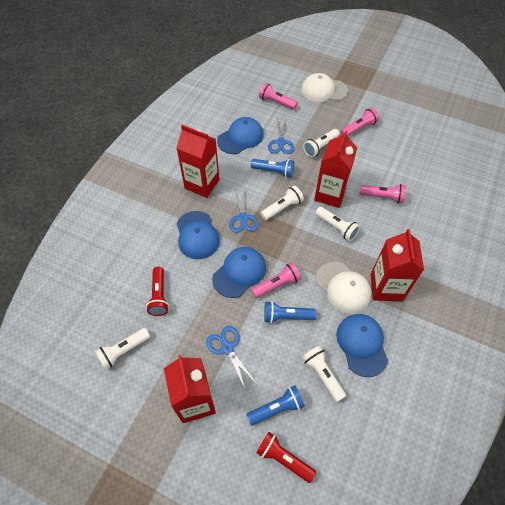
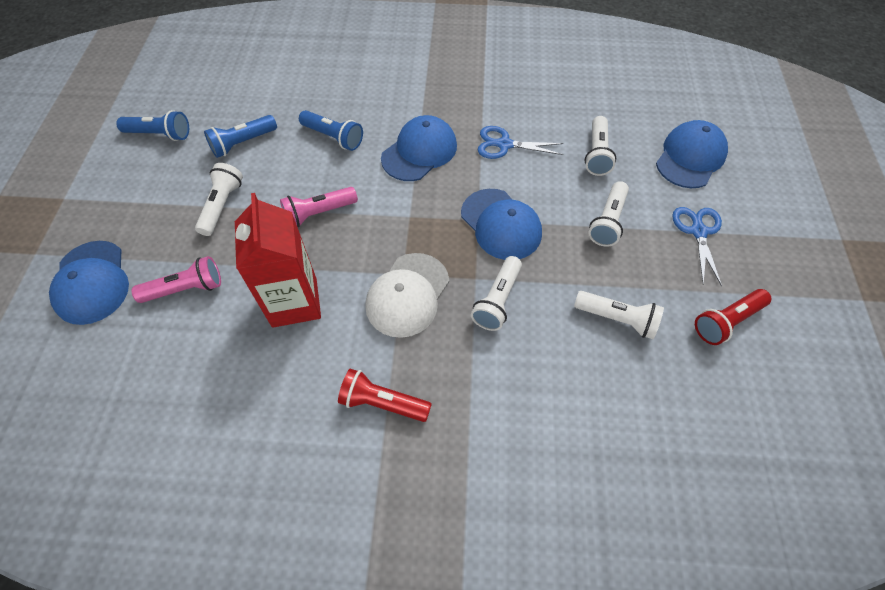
blue scissors: [206,326,257,389] [229,188,259,233] [268,117,294,154] = 3 -> [478,126,563,159] [672,207,722,287] = 2
pink flashlight: [251,262,301,298] [259,83,298,110] [341,108,379,136] [360,184,406,203] = 4 -> [132,256,221,303] [280,187,358,227] = 2
red carton: [164,355,216,423] [176,125,220,198] [314,131,357,208] [370,229,424,301] = 4 -> [235,193,321,328] = 1
white cap: [301,73,348,102] [316,262,372,313] = 2 -> [365,253,449,338] = 1

